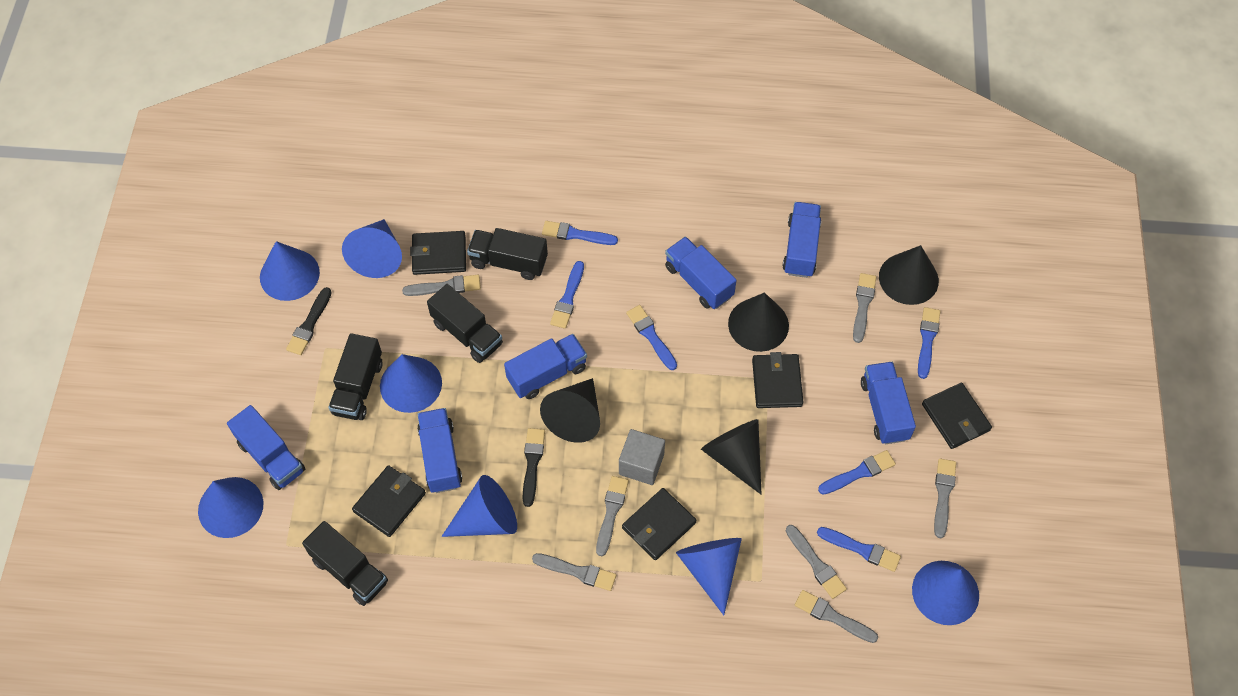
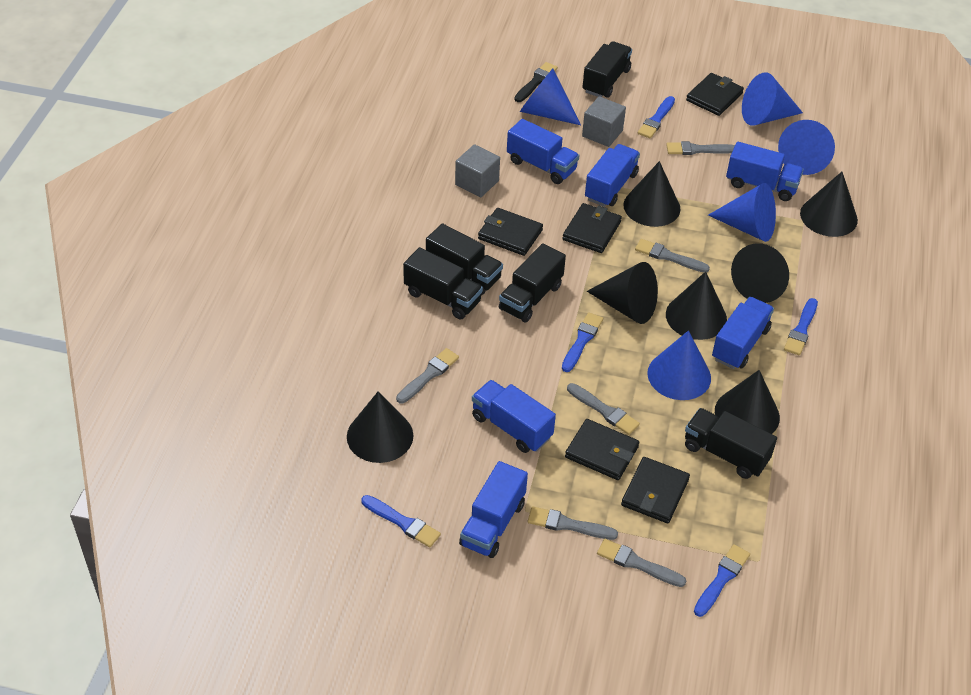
black brush: [286,287,332,355] [523,428,545,507] = 2 -> [514,62,558,102] = 1
black cone: [540,378,600,443] [701,419,762,495] [728,292,789,352] [879,245,939,305] = 4 -> [347,391,413,463] [587,262,658,324] [623,161,681,227] [666,271,727,340] [715,370,780,434] [731,243,789,303] [800,172,858,237] = 7
black truck: [302,521,388,606] [328,333,382,420] [427,284,503,363] [467,228,548,280] = 4 -> [403,247,483,319] [426,223,503,295] [499,243,566,323] [583,41,632,98] [685,408,777,479] = 5
blue brush: [542,221,618,245] [550,261,584,329] [626,305,677,370] [817,527,901,572] [818,450,896,495] [918,307,941,379] = 6 -> [361,495,441,548] [562,312,603,372] [638,96,675,138] [694,544,750,617] [784,298,818,355] = 5
blue cone: [198,477,263,538] [260,241,320,301] [342,219,402,278] [380,354,442,413] [441,475,517,537] [676,538,742,615] [912,561,979,625] = 7 -> [520,69,581,125] [647,330,711,400] [708,183,776,242] [742,72,803,126] [778,120,835,175] = 5
grey brush: [402,275,481,296] [532,553,616,591] [596,476,629,556] [786,525,847,599] [795,590,878,643] [853,273,876,343] [934,458,956,538] = 7 -> [396,348,459,403] [528,506,618,540] [567,383,640,435] [597,539,686,587] [635,239,710,272] [666,141,735,155] = 6
grey cube: [619,429,665,485] = 1 -> [455,144,500,197] [582,96,626,147] = 2

